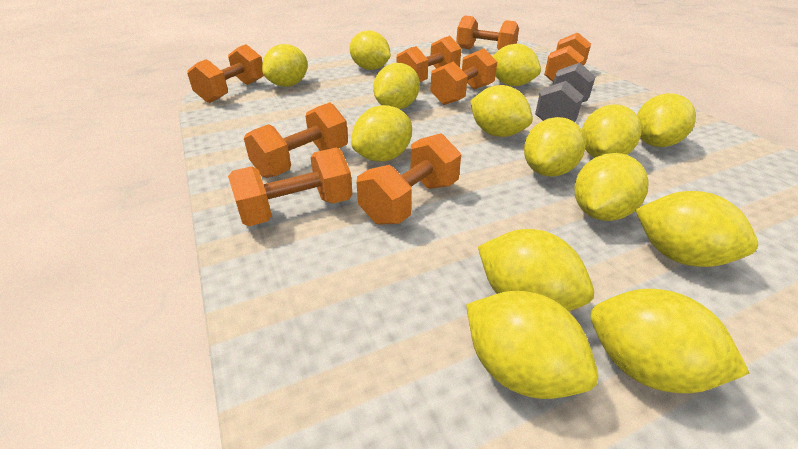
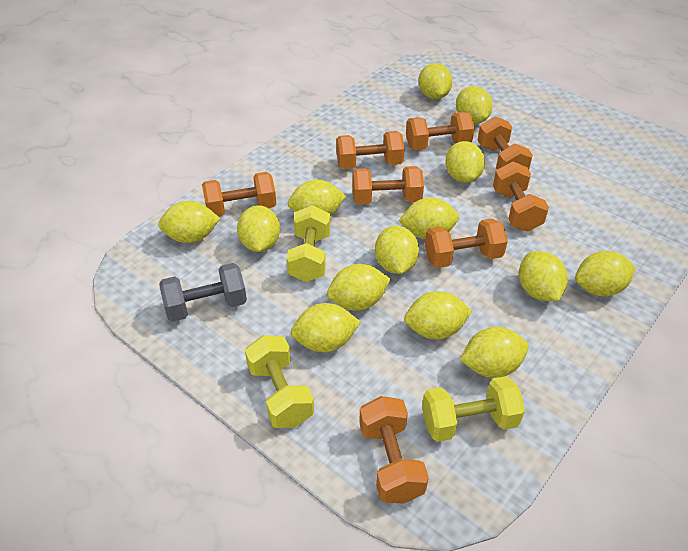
yellow dumbbell: none = 0 -> [245,335,314,428] [287,205,330,282] [422,376,525,442] = 3

